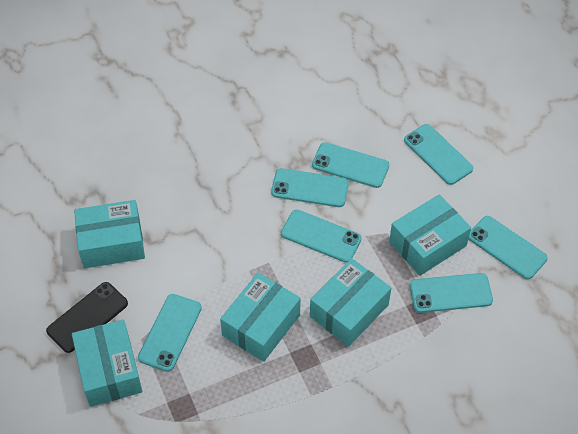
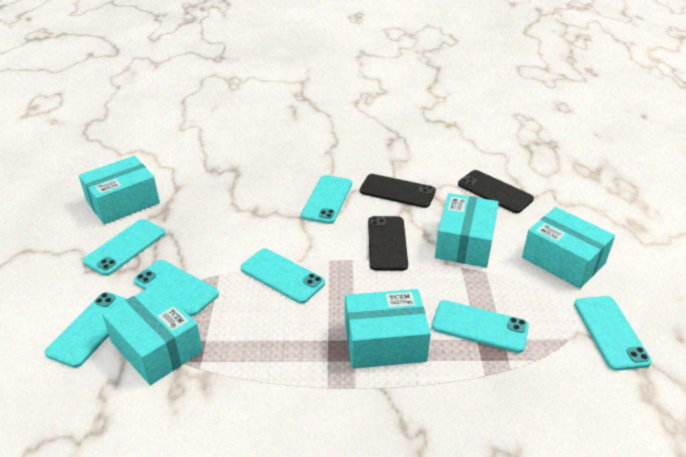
black phone: [46,282,128,353] = 1 -> [360,174,436,208] [368,216,408,271] [458,170,534,213] = 3

